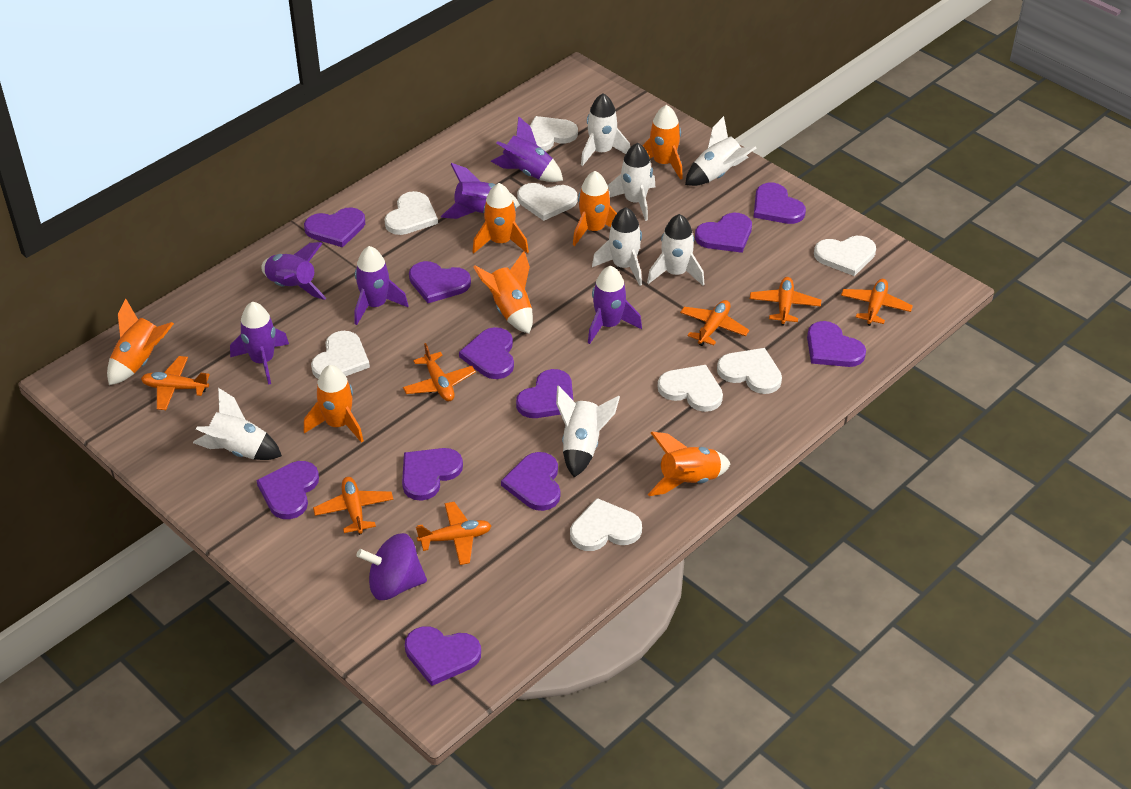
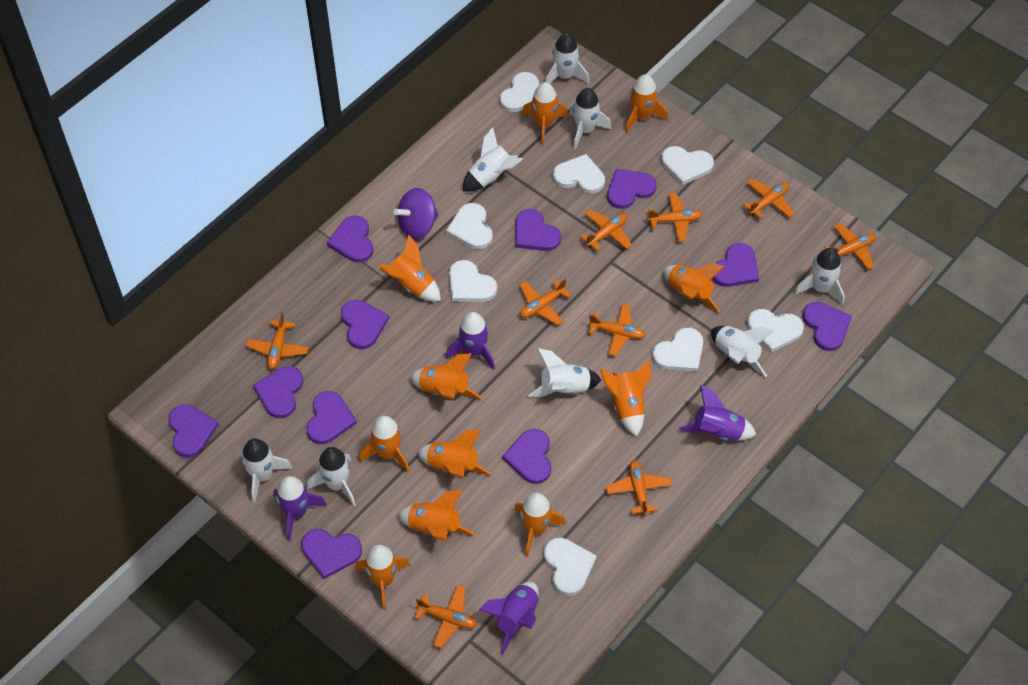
orange plane: [141,356,210,410] [313,477,393,535] [403,343,476,401] [416,502,492,565] [680,300,749,346] [750,277,821,326] [841,279,913,326] = 7 -> [246,312,309,369] [414,585,477,648] [520,279,571,326] [580,210,632,251] [589,304,645,356] [606,460,672,516] [647,193,703,242] [743,178,795,219] [824,223,876,270] = 9
orange rocket: [107,298,174,385] [304,365,364,443] [472,183,529,253] [473,251,533,334] [573,171,617,246] [642,105,683,180] [648,432,731,496] = 7 -> [355,545,410,610] [359,416,410,473] [379,235,441,301] [398,490,475,541] [410,353,482,399] [417,430,492,478] [514,493,566,557] [522,82,568,145] [600,360,651,437] [625,74,668,133] [664,263,725,312] = 11
purple rocket: [230,302,289,385] [261,242,326,300] [355,246,408,325] [441,163,520,219] [490,116,563,182] [588,266,642,344] = 6 -> [273,476,326,541] [446,312,495,370] [479,582,539,654] [679,385,756,441] = 4
white rocket: [193,388,282,460] [556,385,620,477] [581,93,630,166] [592,207,642,286] [608,143,655,221] [647,214,704,286] [685,116,756,186] = 7 -> [240,438,292,503] [307,447,356,506] [463,127,523,192] [528,348,601,398] [545,33,589,84] [569,88,612,149] [711,326,774,377] [794,248,845,305] = 8

